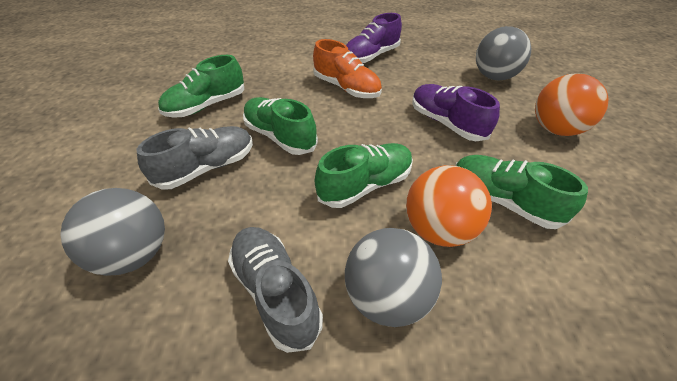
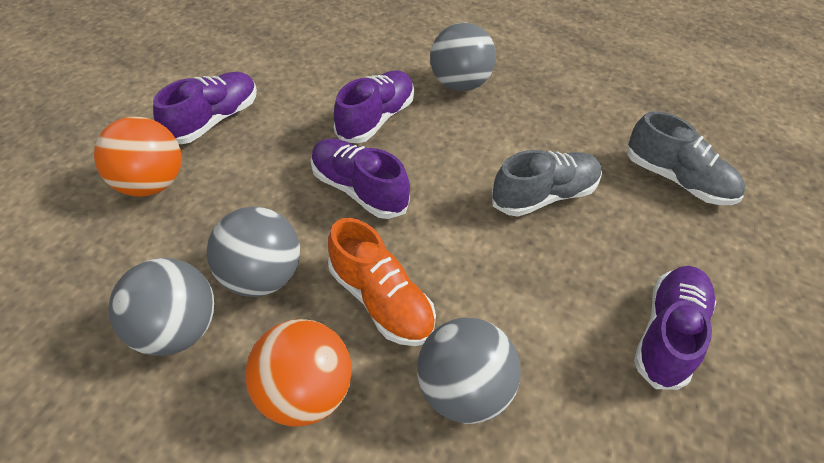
green shoe: [158,55,244,118] [243,97,318,155] [315,143,413,208] [455,155,588,229] = 4 -> none = 0
grey ball: [60,188,165,276] [345,228,442,327] [476,26,531,80] = 3 -> [109,258,215,356] [207,206,300,297] [417,318,521,424] [430,23,496,91] = 4
purple shoe: [346,13,402,63] [412,84,500,141] = 2 -> [153,72,257,144] [311,139,410,219] [334,70,414,143] [634,266,716,390] = 4

